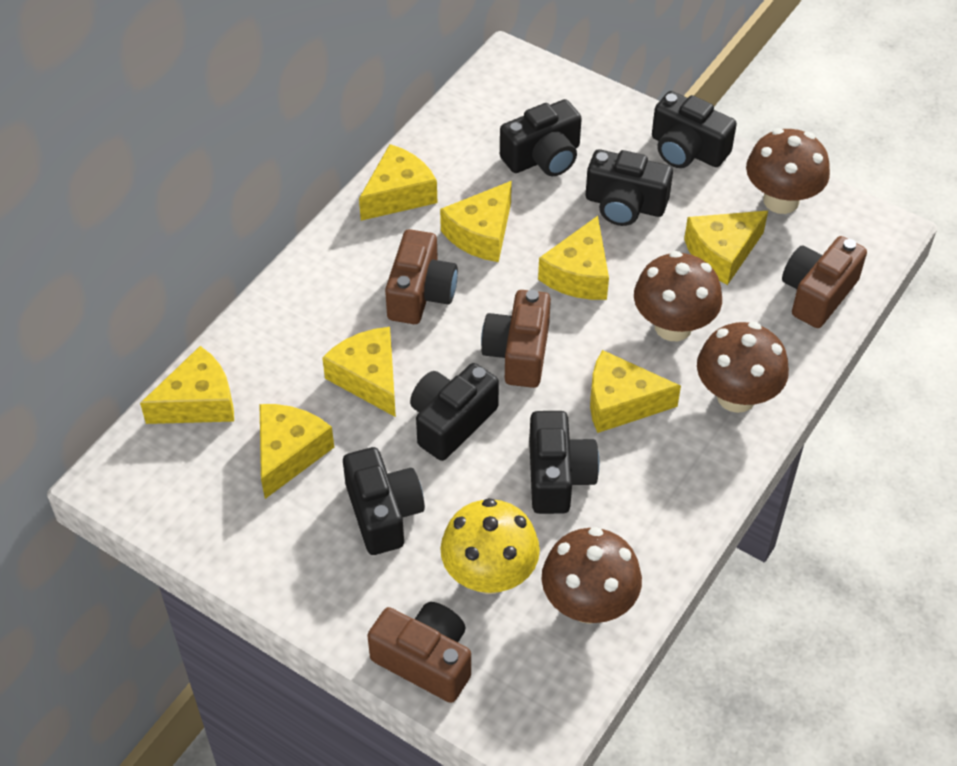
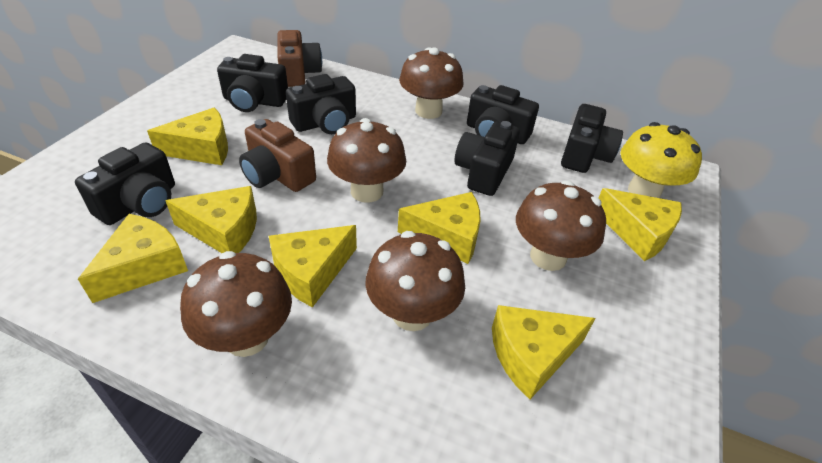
brown camera: [367,602,471,703] [385,229,458,324] [481,290,551,388] [782,236,867,328] = 4 -> [239,119,316,192] [277,30,322,87] = 2
brown mushroom: [541,527,642,624] [634,251,722,341] [697,322,789,413] [746,128,830,214] = 4 -> [180,251,292,357] [327,118,406,203] [365,231,465,331] [399,47,464,119] [516,180,606,271] = 5
yellow cheese: [140,346,234,424] [259,404,334,499] [322,327,396,417] [359,144,437,221] [440,181,512,262] [538,216,609,300] [590,350,681,433] [684,211,768,285] = 8 -> [78,214,188,303] [147,107,228,165] [165,186,257,253] [269,225,357,307] [398,192,481,264] [492,305,595,399] [599,188,682,261] = 7

